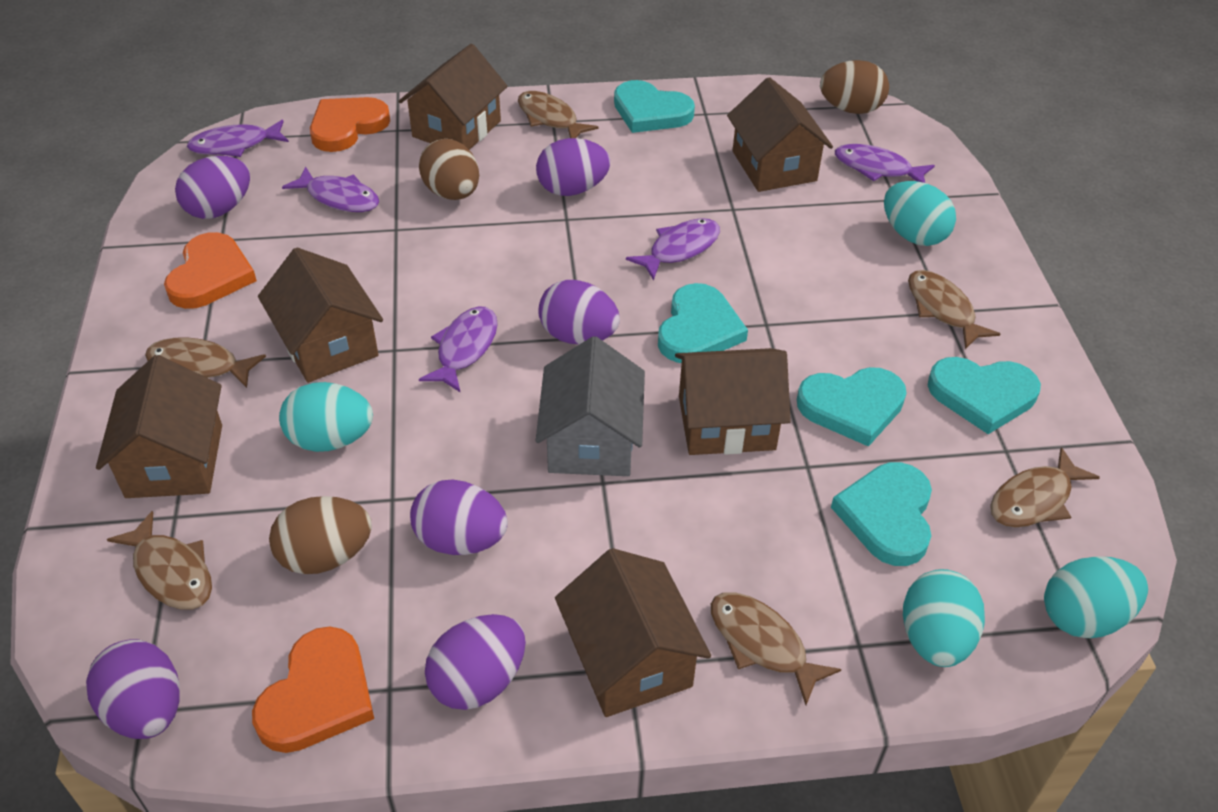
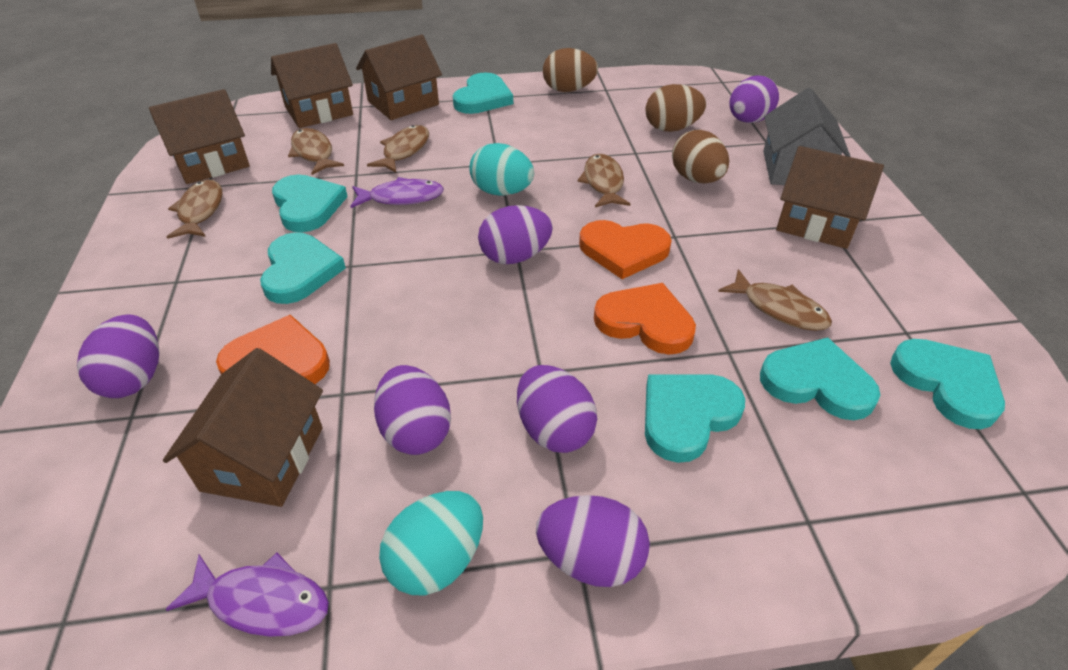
brown fish: [107,511,212,610] [145,337,266,388] [518,91,598,138] [711,592,841,705] [908,270,1000,349] [990,447,1100,528] = 6 -> [166,179,223,239] [288,128,344,175] [367,125,429,173] [578,154,630,207] [718,269,832,331] = 5
brown house: [96,355,222,498] [258,247,383,383] [398,44,508,150] [555,548,711,717] [675,348,791,455] [727,77,833,192] = 6 -> [149,89,250,184] [163,348,323,507] [271,43,353,128] [356,35,442,120] [776,146,884,249] = 5
purple fish: [187,120,289,157] [282,166,379,212] [419,307,498,392] [626,218,720,280] [835,144,935,183] = 5 -> [165,553,329,637] [350,177,444,208] = 2
turquoise egg: [279,382,373,452] [884,181,956,246] [903,569,985,667] [1044,556,1148,638] = 4 -> [379,491,483,595] [469,143,534,196] = 2
turquoise heart: [614,80,695,133] [658,283,748,363] [797,367,907,447] [831,462,932,566] [928,357,1041,434] = 5 -> [260,232,346,304] [272,174,348,232] [453,73,513,114] [645,374,745,463] [760,337,880,420] [890,339,1005,429] = 6

